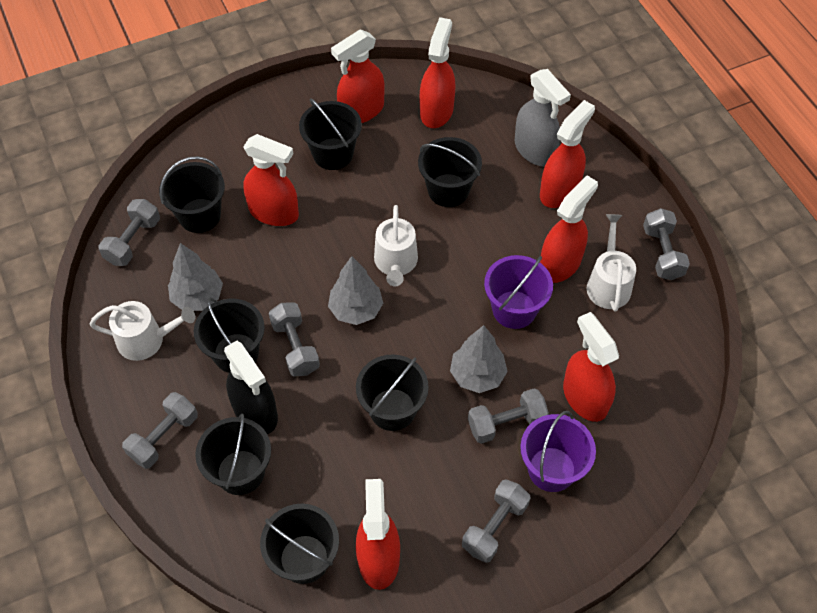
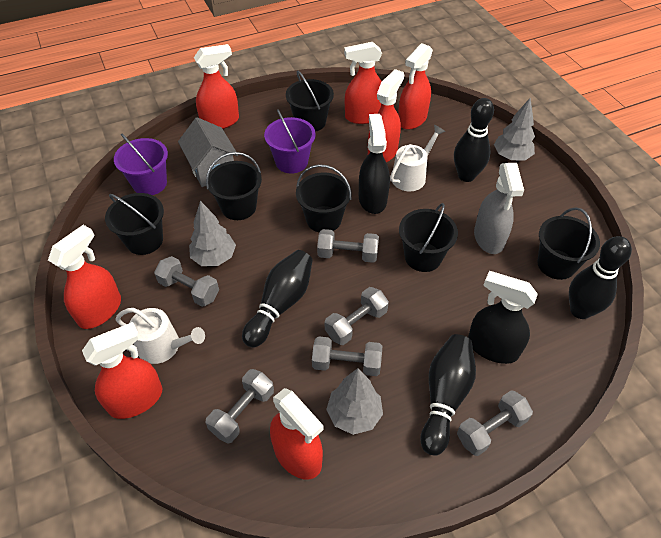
black bowling pin: none = 0 -> [242,250,313,348] [420,334,476,456] [454,98,494,182] [569,236,632,319] = 4
black bucket: [159,156,225,233] [194,298,265,373] [195,414,271,495] [260,504,339,584] [299,98,362,170] [356,354,429,431] [418,137,482,207] = 7 -> [105,193,164,255] [206,152,262,220] [286,71,334,132] [296,164,352,233] [399,203,458,272] [537,207,600,280] = 6
black spray bottle: [224,341,278,434] = 1 -> [359,114,390,214] [468,271,538,364] = 2
grey house: none = 0 -> [178,117,238,187] = 1
white watering can: [89,301,195,361] [374,205,418,286] [587,214,636,311] = 3 -> [116,308,205,364] [390,125,445,191] = 2

